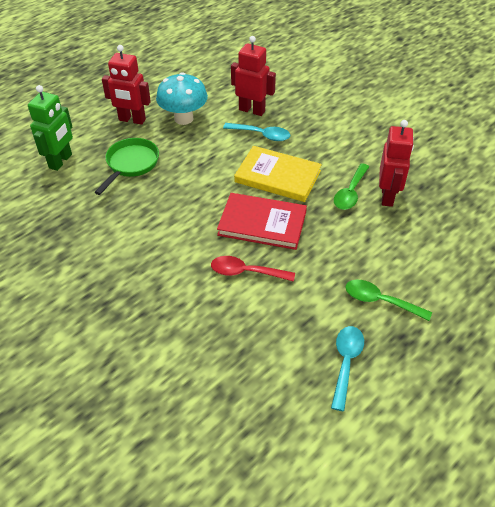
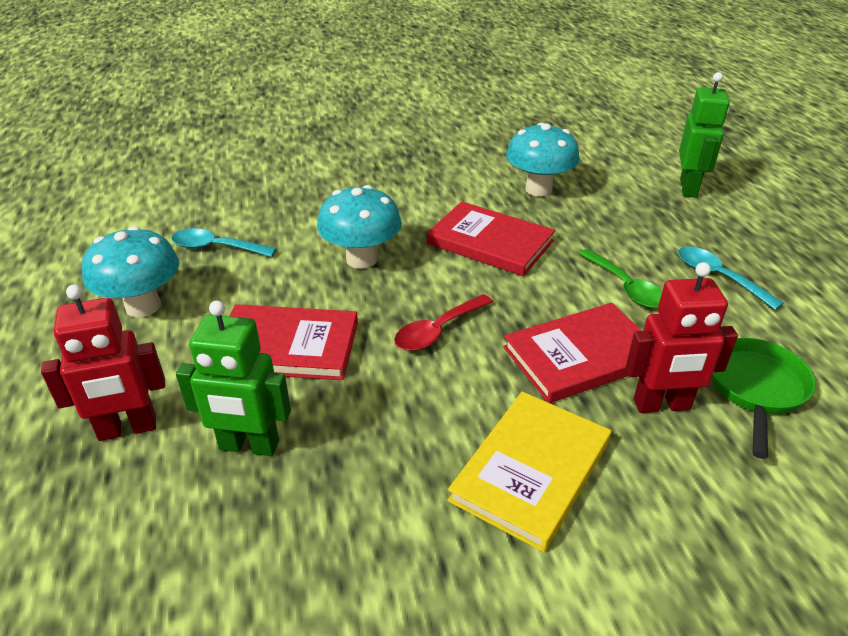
green robot: [28,85,73,171] = 1 -> [176,300,291,456] [679,72,730,197] = 2
green spoon: [334,163,369,210] [345,279,432,321] = 2 -> [579,249,662,308] = 1
red book: [217,193,307,250] = 1 -> [230,304,358,380] [427,201,555,276] [503,303,642,403] = 3
red robot: [102,45,151,125] [231,36,276,116] [379,120,414,207] = 3 -> [41,284,165,441] [626,262,738,413] = 2
turquoise mushroom: [156,72,208,125] = 1 -> [82,226,179,318] [317,185,402,269] [506,123,580,197] = 3

